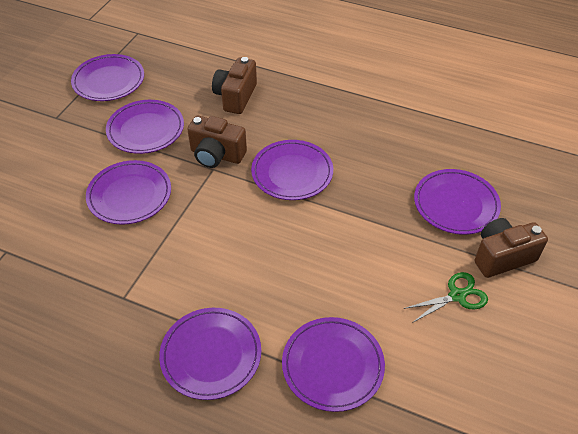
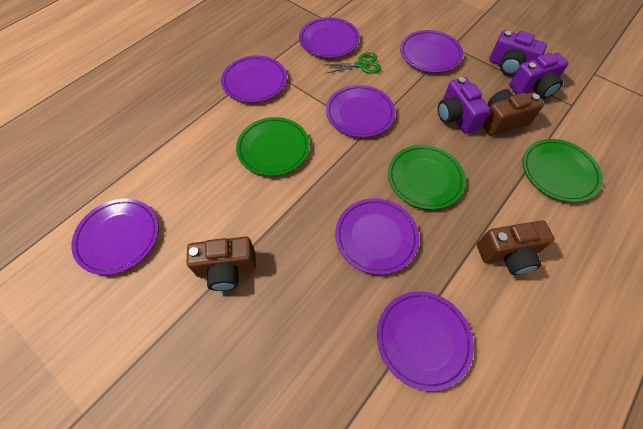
green plate: none = 0 -> [236,117,310,176] [388,145,466,210] [523,139,603,202] = 3
purple camera: none = 0 -> [438,77,490,134] [489,30,547,75] [509,53,569,99] = 3

